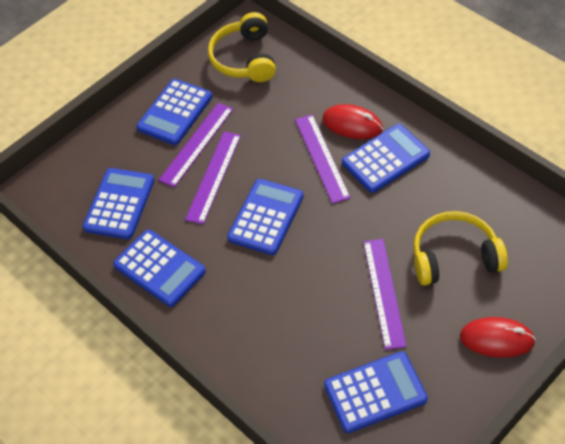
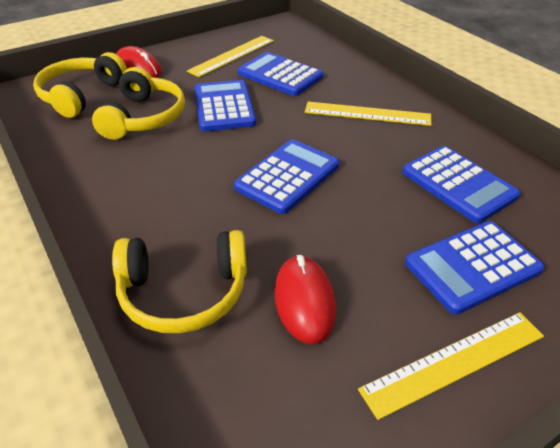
blue calculator: [83,168,155,239] [113,230,206,307] [137,79,212,145] [227,179,304,255] [324,351,428,433] [342,124,430,193] = 6 -> [194,80,256,132] [234,139,339,214] [238,52,323,96] [402,146,520,223] [405,221,545,315] = 5
purple ruler: [159,103,233,187] [185,132,241,224] [295,114,351,204] [363,239,407,350] = 4 -> none = 0
yellow headphones: [208,12,276,82] [413,211,508,286] = 2 -> [33,52,127,118] [92,67,185,140] [112,230,247,334] = 3
yellow ruler: none = 0 -> [187,36,274,77] [305,101,432,126] [358,312,544,420] = 3

